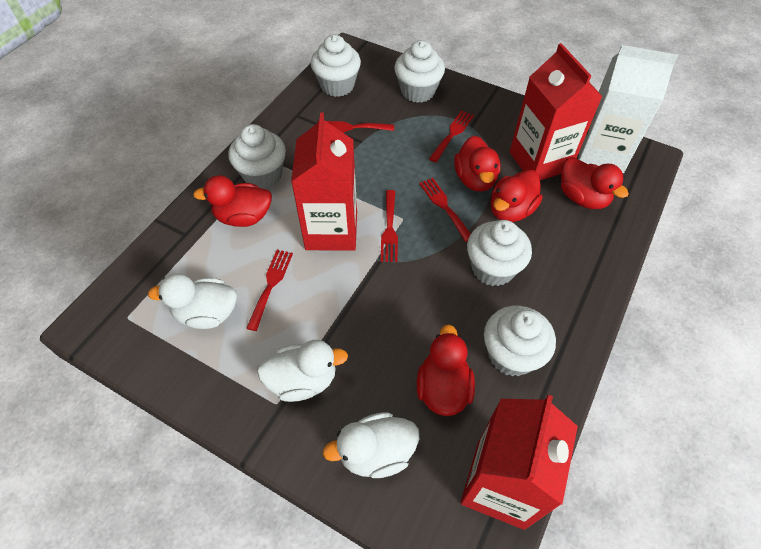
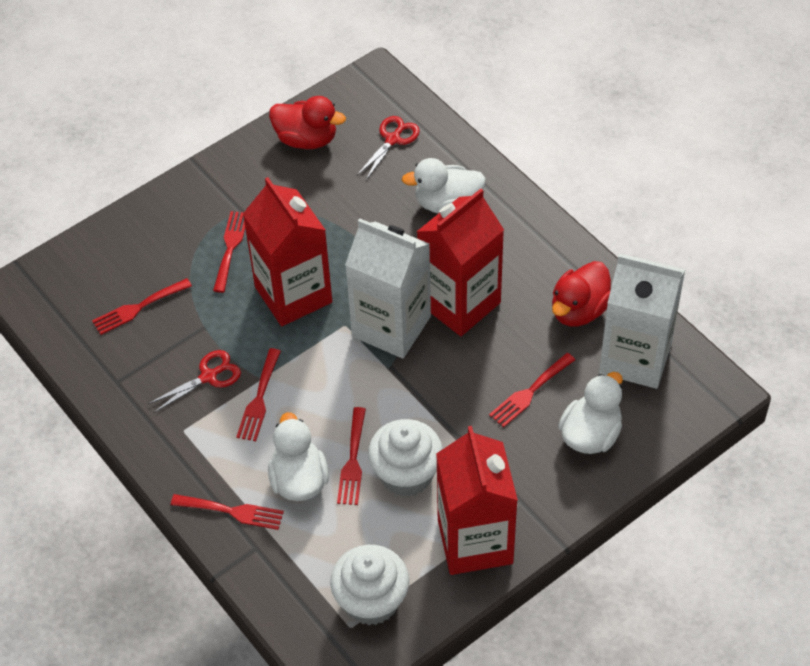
red duck: [193,175,272,227] [417,324,475,416] [454,136,501,192] [491,169,543,222] [561,157,629,209] = 5 -> [269,96,346,149] [552,261,611,326] = 2
red fork: [246,250,293,331] [318,121,394,132] [381,190,398,262] [419,178,471,242] [429,111,474,162] = 5 -> [92,278,192,335] [171,494,284,530] [213,211,245,293] [236,348,281,441] [337,407,366,505] [489,353,575,427] = 6
red scissors: none = 0 -> [148,350,241,413] [357,116,420,180] = 2
white carton: [578,45,678,173] = 1 -> [345,218,431,359] [599,254,685,389] = 2
white cupcake: [228,124,286,189] [311,35,361,97] [394,40,445,103] [467,220,532,286] [484,305,556,377] = 5 -> [330,545,409,625] [368,419,443,496] = 2

